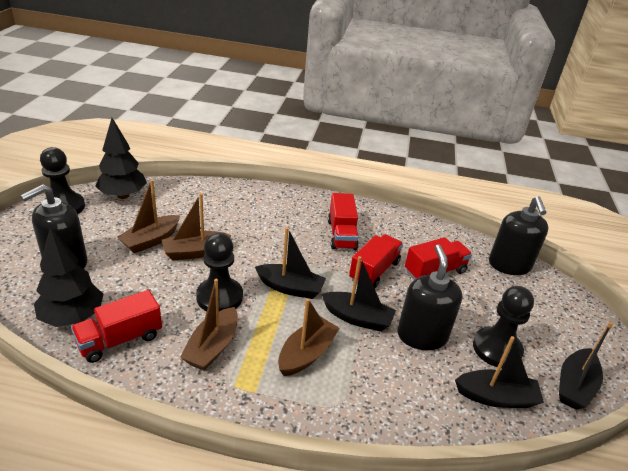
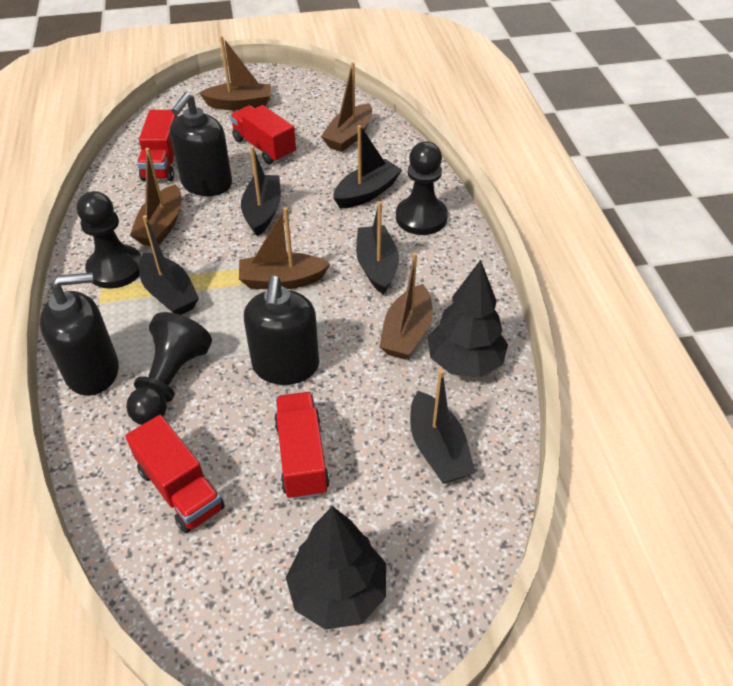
black boat: [255,227,326,299] [321,256,396,332] [455,336,544,408] [559,322,613,410] = 4 -> [139,215,199,315] [241,146,281,236] [333,125,402,209] [356,201,399,294] [410,369,475,483] = 5
brown boat: [117,180,180,254] [162,193,231,260] [180,279,238,371] [278,298,340,376] = 4 -> [130,148,181,246] [199,36,271,110] [239,207,330,289] [321,62,372,152] [379,252,432,360] = 5

